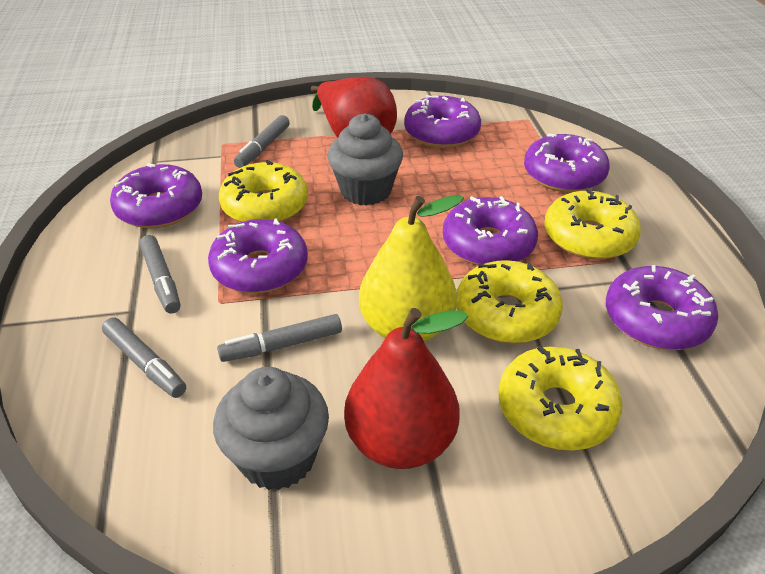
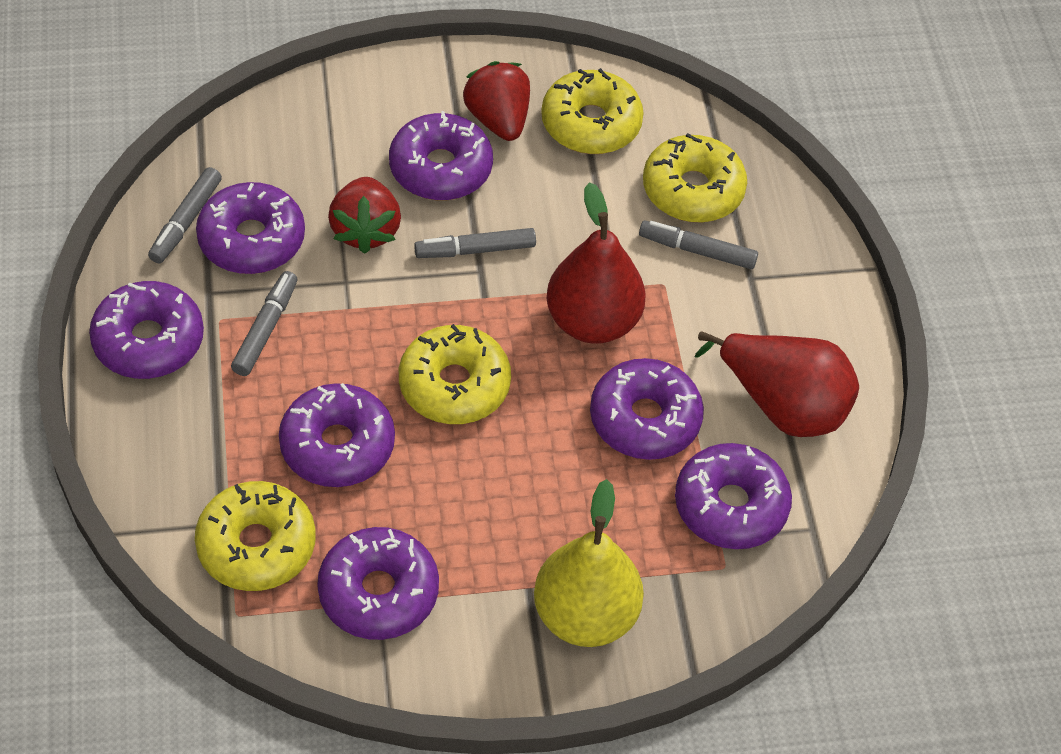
grey cupcake: [213,367,329,490] [327,113,403,206] = 2 -> none = 0
purple donut: [110,163,202,229] [208,219,308,293] [404,95,481,148] [443,196,538,266] [524,133,610,193] [606,265,718,350] = 6 -> [89,281,204,379] [196,182,305,274] [279,383,395,487] [317,527,439,640] [389,111,493,200] [590,358,704,460] [675,443,792,549] = 7
red strawberry: none = 0 -> [328,177,401,254] [463,61,530,141] = 2

